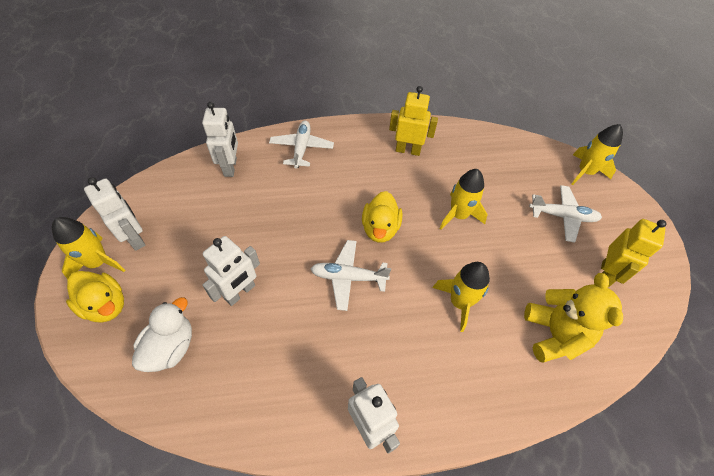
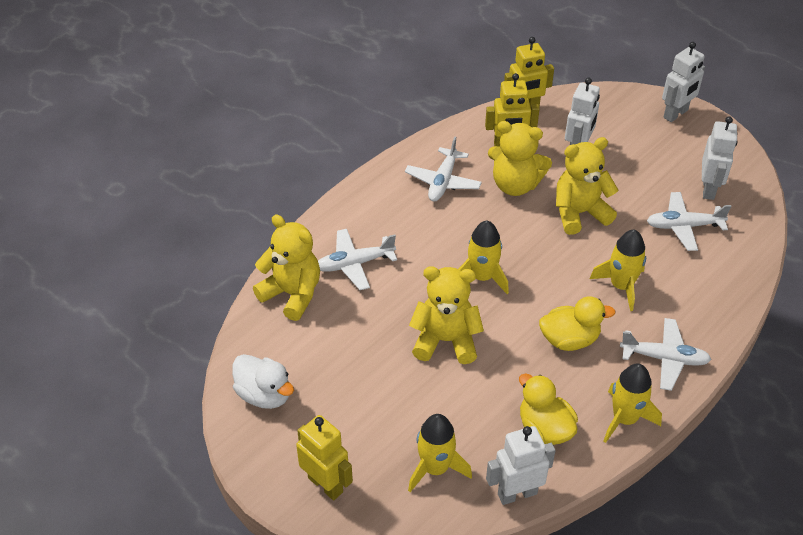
white plane: [269,121,334,169] [311,240,391,311] [529,185,602,243] = 3 -> [318,229,397,290] [405,137,482,202] [620,318,711,391] [647,192,732,251] = 4
yellow robot: [389,86,438,156] [601,219,667,287] = 2 -> [296,415,353,500] [485,73,540,146] [504,37,554,107] = 3
yellow teddy bear: [524,273,623,362] = 1 -> [253,215,320,321] [409,266,484,364] [488,121,552,196] [556,137,618,235] = 4

